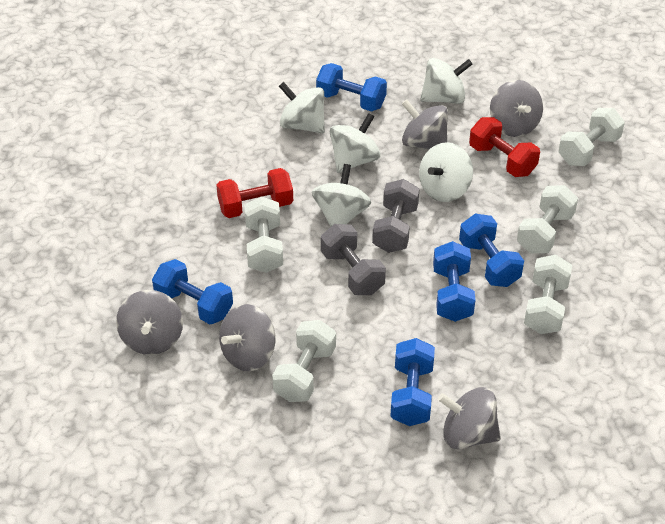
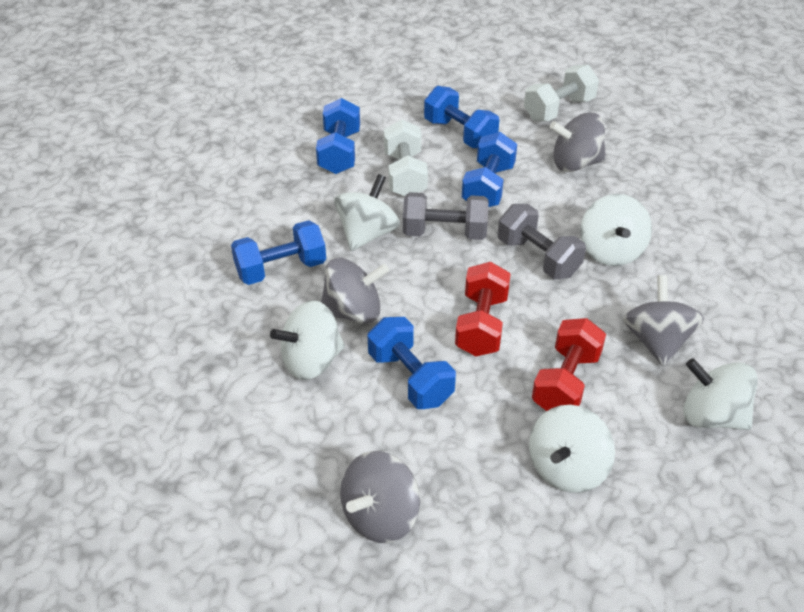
grey spinning top: [116,290,183,355] [219,304,276,371] [402,100,448,149] [438,387,501,449] [490,80,543,137] = 5 -> [321,257,389,324] [340,451,420,543] [550,112,606,172] [623,275,704,367] = 4
white dumbbell: [245,196,283,273] [272,320,336,402] [517,185,578,253] [524,255,572,334] [559,108,625,166] = 5 -> [384,120,428,196] [524,65,599,121] = 2

